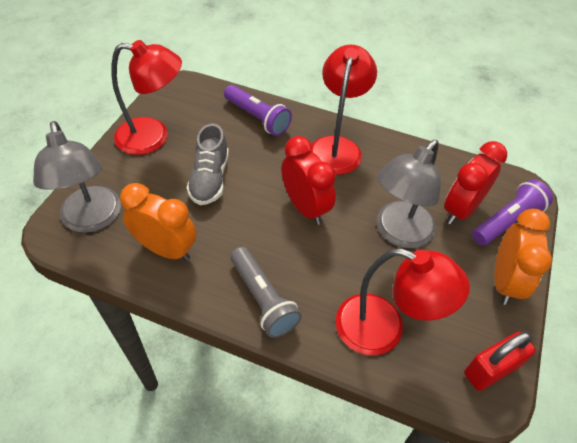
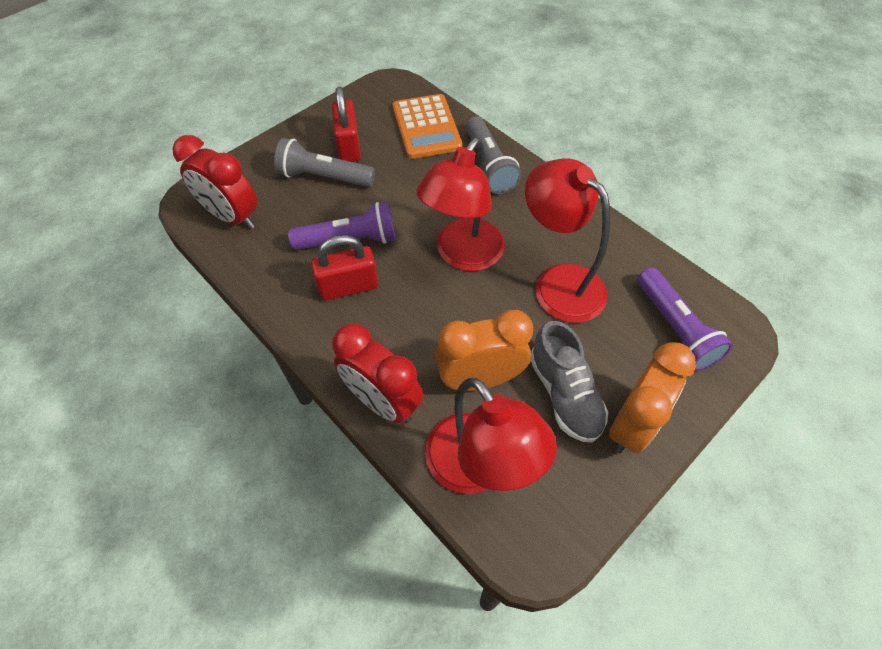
grey flashlight: [231,247,302,338] = 1 -> [274,138,375,187] [466,116,522,194] = 2
grey lamp: [33,121,121,233] [377,140,441,248] = 2 -> none = 0
orange calculator: none = 0 -> [393,94,463,159] = 1
red padlock: [464,332,536,391] = 1 -> [311,235,378,301] [332,87,361,162] = 2

